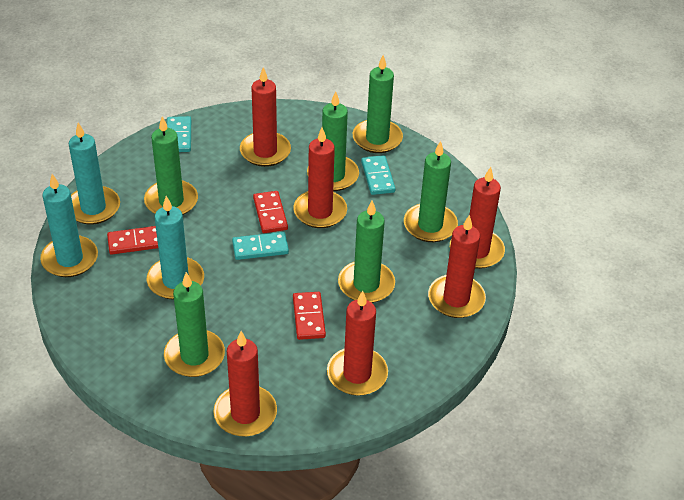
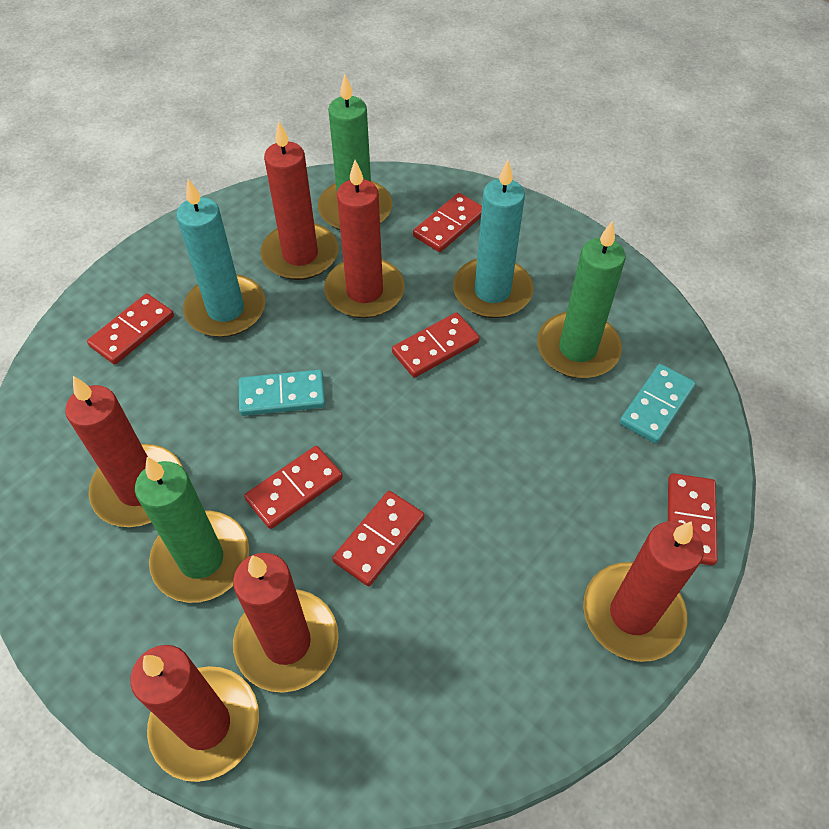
green candle: [144,116,198,215] [164,272,225,377] [307,91,359,191] [338,200,395,303] [353,55,403,153] [404,141,458,242] = 6 -> [135,457,249,603] [318,74,392,230] [537,221,626,378] = 3
red domino: [107,226,158,255] [253,191,288,233] [293,292,326,340] = 3 -> [87,294,174,365] [244,446,343,529] [332,491,424,586] [392,312,480,378] [413,193,482,252] [668,473,717,566] = 6
turquoise candle: [40,174,98,277] [69,123,120,225] [147,196,204,300] = 3 -> [176,179,265,337] [453,160,534,318] = 2
turquoise domino: [167,116,191,152] [232,232,289,260] [361,155,396,195] = 3 -> [239,370,325,416] [620,364,696,444] = 2

